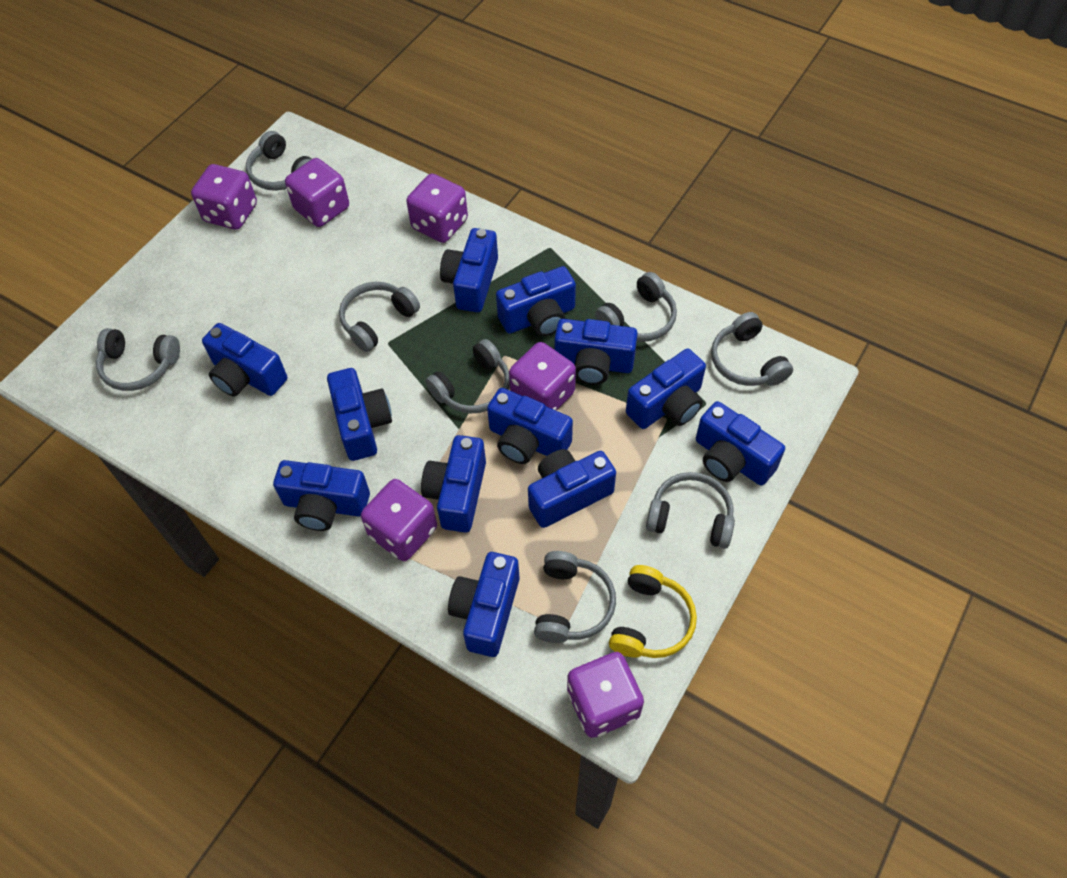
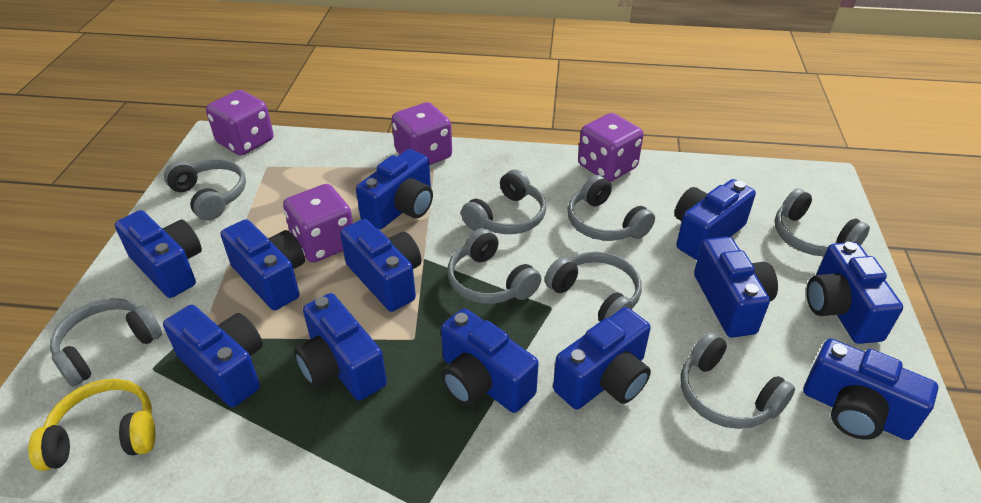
purple dice: [191,164,257,230] [285,158,349,227] [361,479,437,561] [406,174,468,243] [509,342,576,410] [567,652,644,738] = 6 -> [206,90,274,156] [283,184,353,263] [392,102,452,165] [578,113,644,182] = 4

